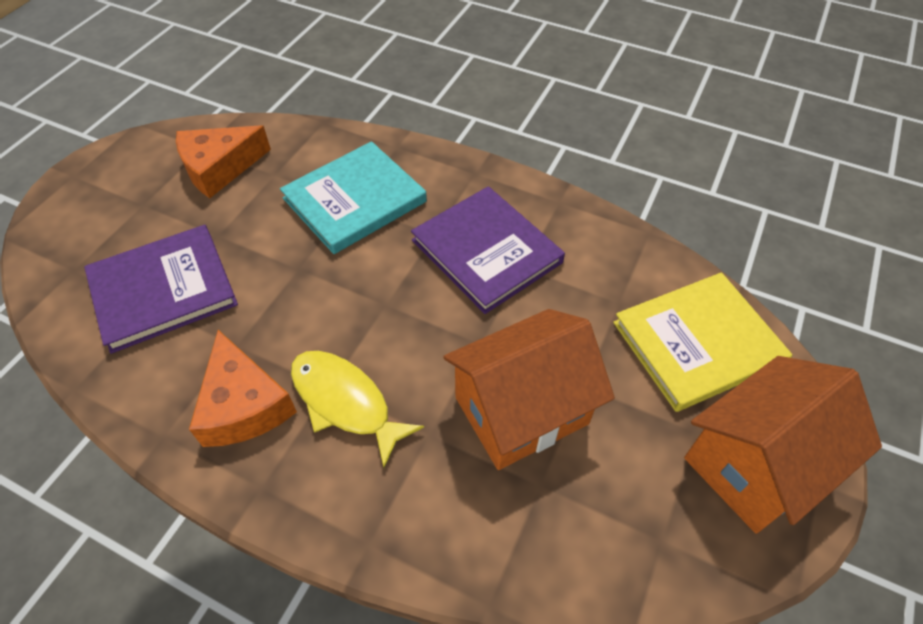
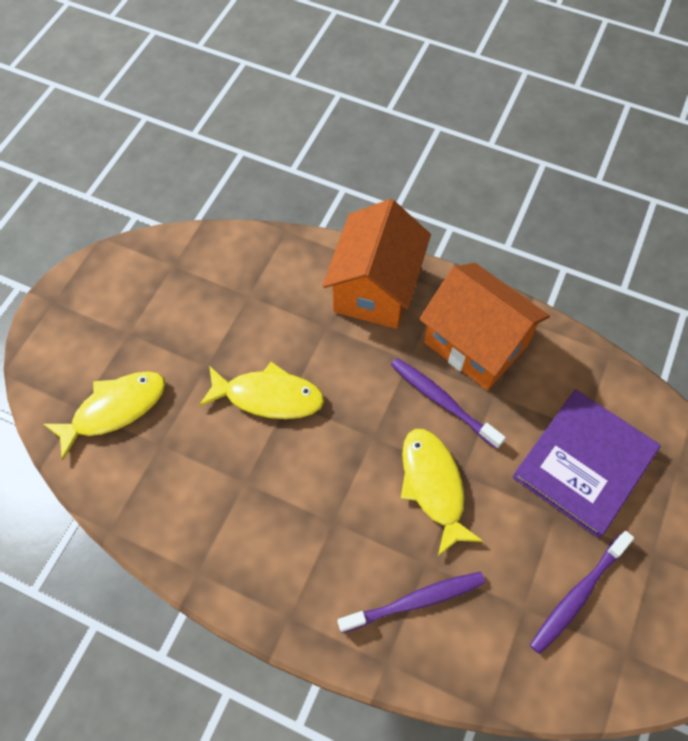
orange cheese: [176,125,271,198] [189,330,297,447] = 2 -> none = 0
purple book: [84,225,238,354] [411,186,565,314] = 2 -> [512,389,661,538] = 1
purple toothbrush: none = 0 -> [338,572,485,633] [391,358,506,449] [530,531,634,654] = 3
turquoise book: [280,141,427,254] = 1 -> none = 0
yellow book: [613,272,792,412] = 1 -> none = 0
yellow fish: [291,351,424,468] = 1 -> [43,371,166,460] [199,362,324,419] [401,429,484,556] = 3

